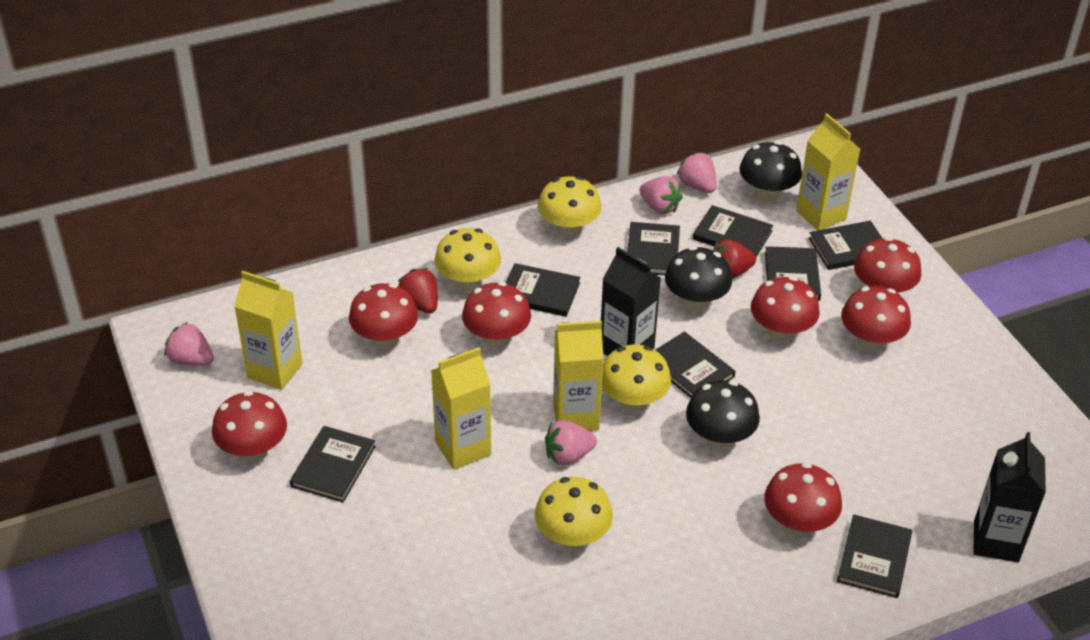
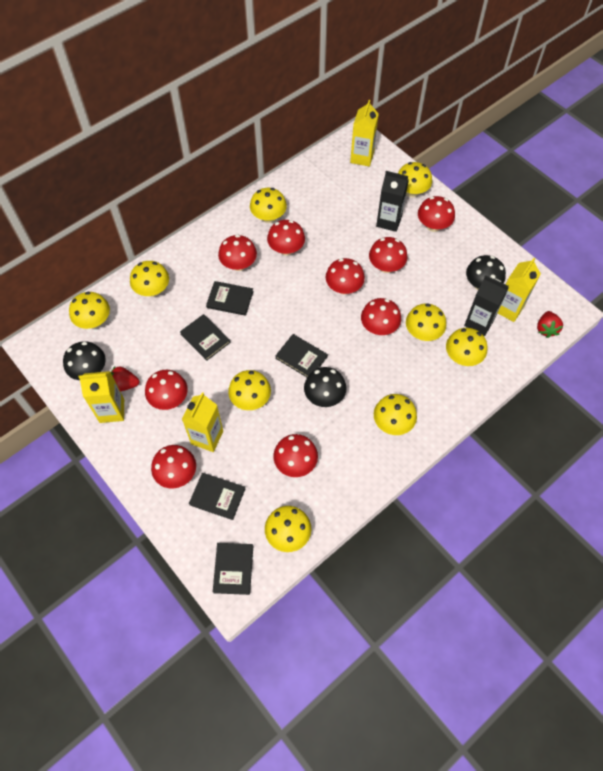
black book: [290,426,376,502] [506,263,580,317] [627,222,680,275] [656,331,735,398] [693,205,773,257] [765,246,821,301] [809,221,883,270] [837,514,912,598] = 8 -> [180,314,231,361] [189,473,245,520] [206,281,254,316] [213,543,253,595] [275,334,328,377] = 5
pink strawberry: [164,322,214,366] [545,420,597,465] [640,176,683,214] [677,152,717,193] = 4 -> none = 0
red mushroom: [212,391,287,462] [349,283,418,349] [462,282,531,348] [751,277,820,342] [764,463,842,536] [841,286,911,351] [854,237,921,293] = 7 -> [145,370,188,410] [151,445,196,488] [218,235,257,271] [267,220,305,255] [273,434,318,477] [326,258,365,295] [361,298,401,335] [369,237,408,273] [418,196,455,232] = 9
yellow mushroom: [434,228,501,291] [535,477,613,550] [538,176,602,237] [602,344,671,412] = 4 -> [69,292,110,329] [130,261,169,297] [228,370,271,410] [250,188,287,223] [265,506,311,552] [374,394,417,435] [398,162,432,197] [406,304,446,341] [446,328,487,366] = 9

